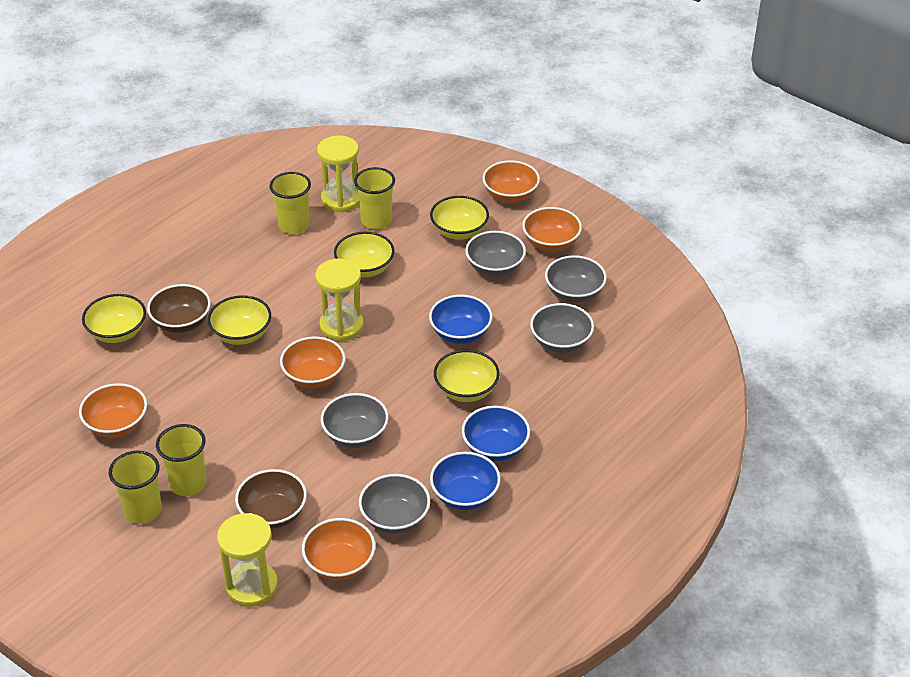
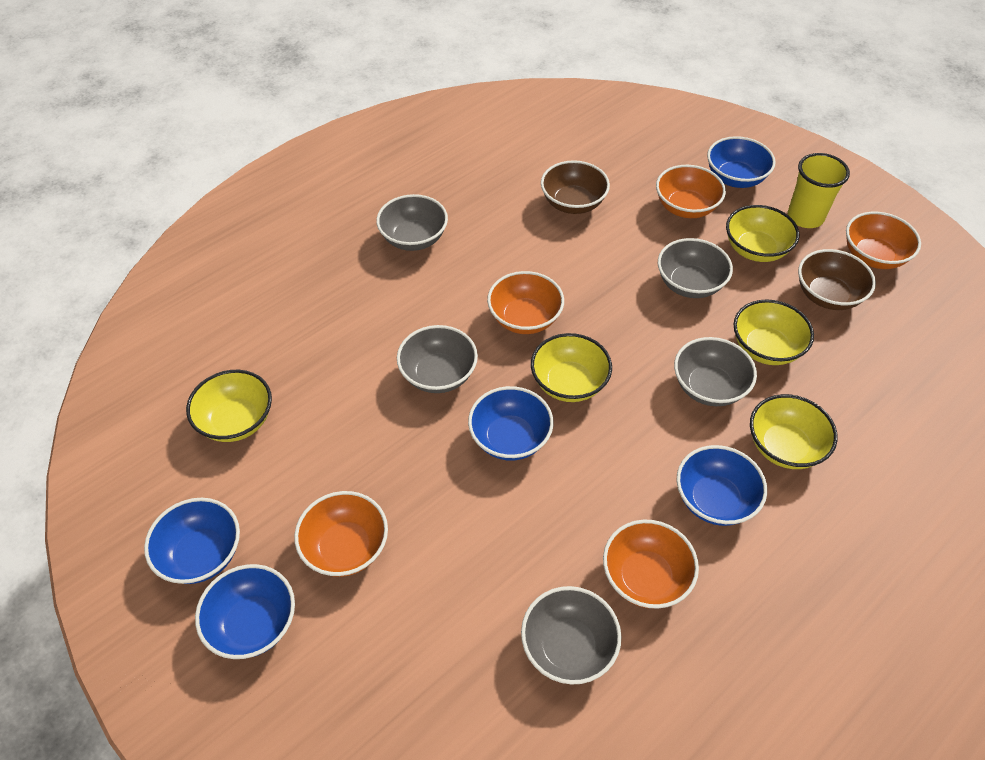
blue bowl: [429,295,493,344] [430,452,501,510] [462,406,530,461] = 3 -> [144,498,240,584] [195,564,295,659] [468,386,554,461] [677,445,767,526] [707,136,776,188] = 5
yellow cup: [109,450,162,524] [156,424,207,496] [269,172,311,234] [354,167,395,229] = 4 -> [788,153,850,228] = 1
yellow hourglass: [217,513,278,607] [315,259,364,341] [317,136,359,212] = 3 -> none = 0

